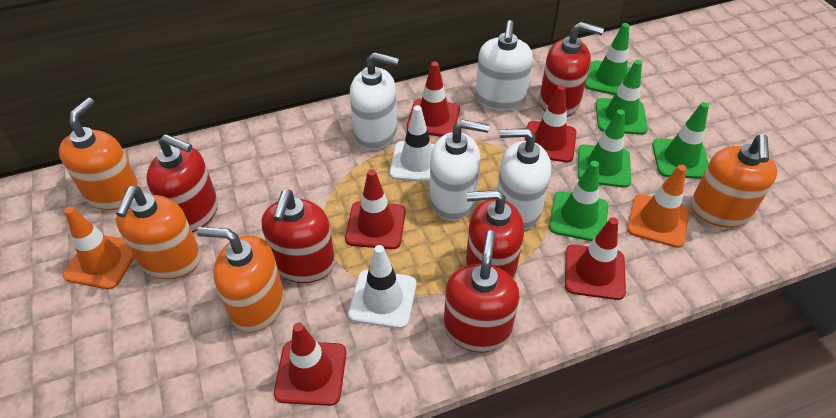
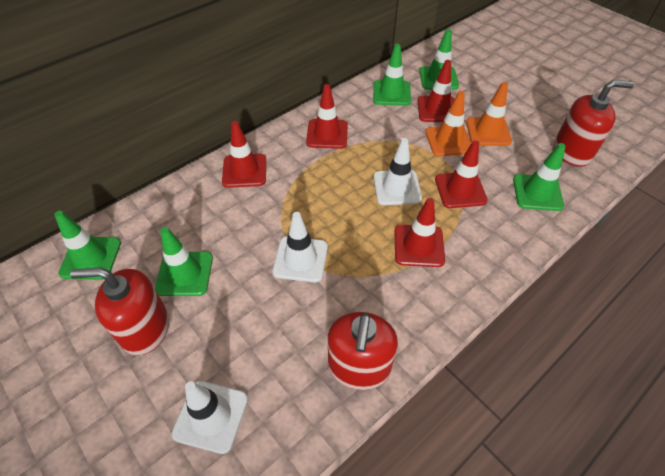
orange soap dispenser: [59,97,140,210] [116,186,201,279] [197,227,285,333] [691,134,777,228] = 4 -> none = 0
red soap dispenser: [146,134,218,232] [261,190,335,283] [444,230,519,353] [466,190,524,279] [540,22,604,117] = 5 -> [70,267,169,355] [328,312,398,390] [554,80,634,167] = 3
white soap dispenser: [350,52,399,150] [430,120,490,221] [475,20,533,111] [497,128,551,229] = 4 -> none = 0
white traffic cone: [348,245,416,329] [390,105,434,183] = 2 -> [171,381,248,454] [273,212,328,282] [374,138,422,205] = 3

